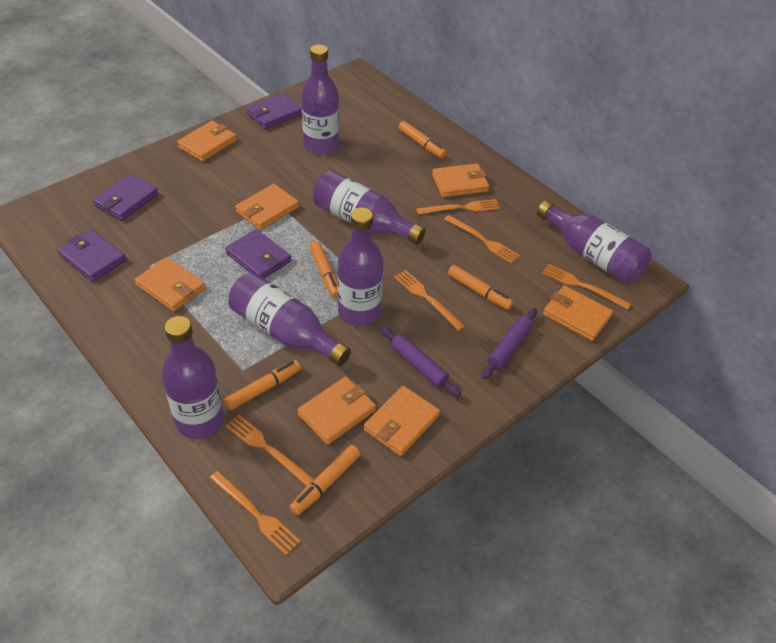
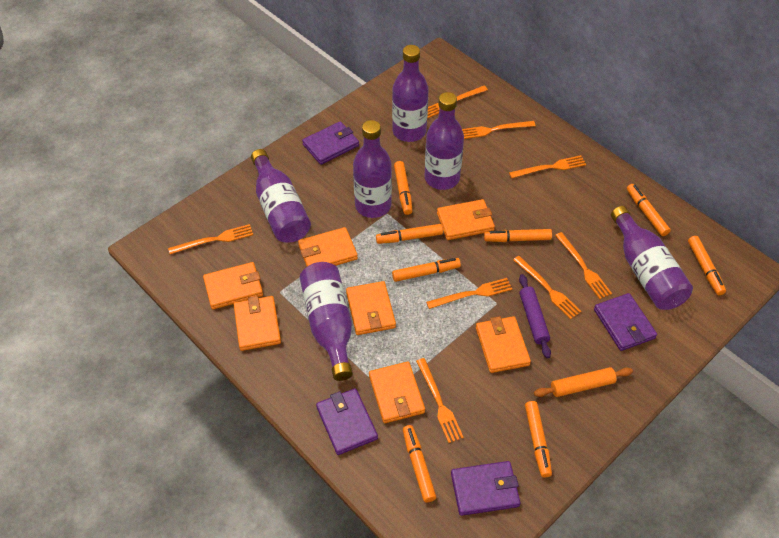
orange fork: [210,471,301,555] [226,415,315,486] [394,270,465,331] [416,199,500,215] [444,215,520,264] [542,264,631,310] = 6 -> [168,224,253,254] [416,358,464,443] [426,278,512,309] [427,86,488,118] [462,121,535,139] [509,155,586,178] [513,256,581,319] [555,232,612,299] = 8
orange marker: [224,360,301,410] [290,445,360,515] [309,241,338,298] [398,121,446,158] [448,265,514,310] = 5 -> [376,224,443,244] [392,258,461,282] [394,161,413,215] [403,425,436,502] [484,229,552,242] [525,401,552,478] [627,184,671,236] [688,236,726,295] = 8
orange rolling pin: none = 0 -> [534,367,633,397] = 1
purple rolling pin: [380,327,461,397] [482,308,537,379] = 2 -> [519,274,551,358] = 1

